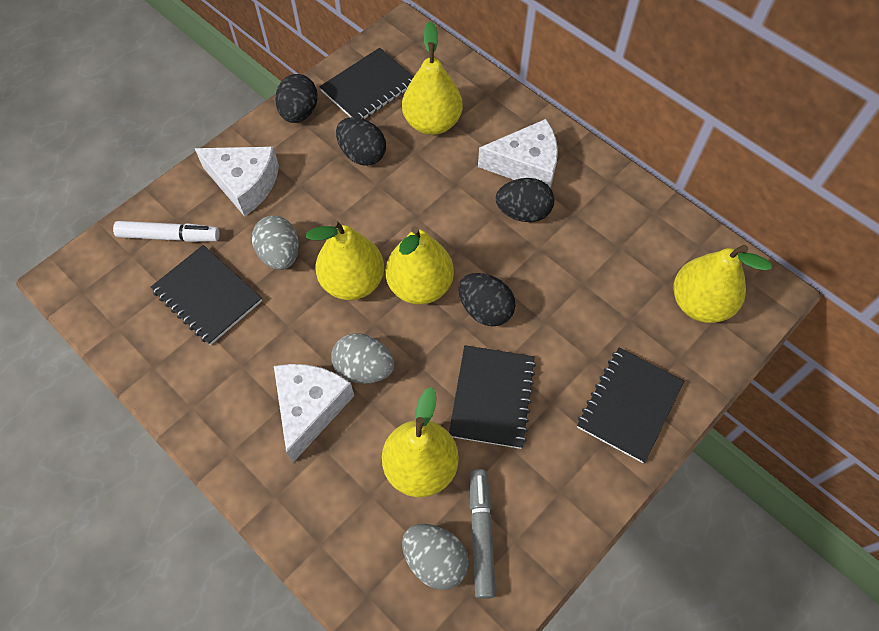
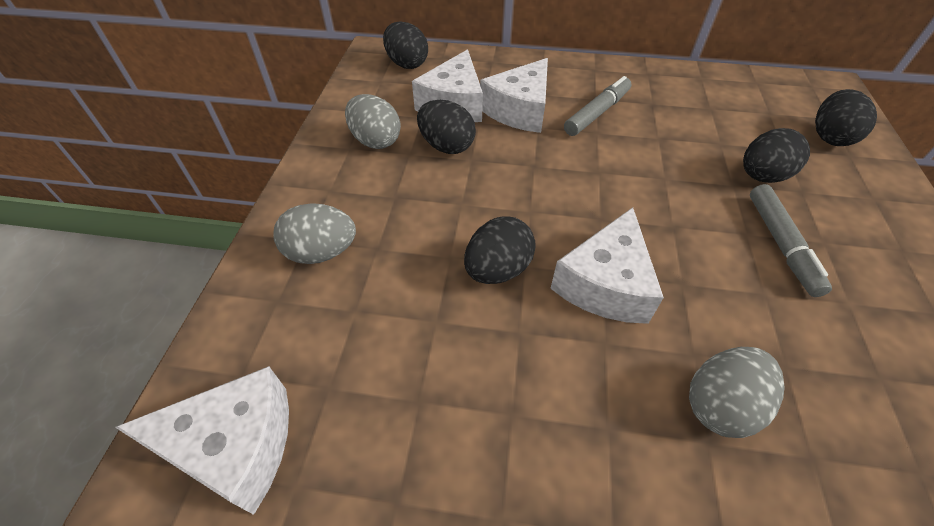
black egg: [275,74,318,123] [336,117,386,166] [458,273,515,326] [496,178,554,222] = 4 -> [383,21,428,69] [417,100,476,154] [464,216,536,284] [743,128,810,183] [815,89,877,146] = 5
black notebook: [150,245,262,345] [319,48,414,119] [449,345,536,449] [577,348,684,463] = 4 -> none = 0
grey marker: [470,469,496,599] = 1 -> [564,76,631,136] [750,184,832,297] = 2
white cheese: [195,147,279,217] [274,364,354,462] [478,119,558,188] = 3 -> [115,366,289,515] [412,50,483,122] [480,58,548,133] [550,208,664,324] = 4
white marker: [113,221,220,242] = 1 -> none = 0
yellow pear: [306,220,384,300] [382,387,459,497] [386,226,454,304] [402,22,463,135] [674,245,772,323] = 5 -> none = 0

